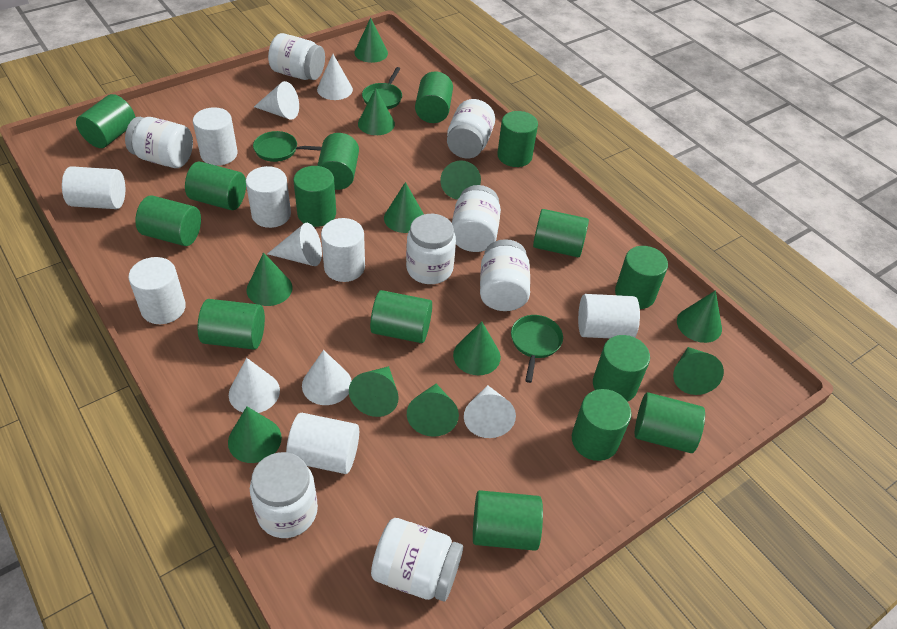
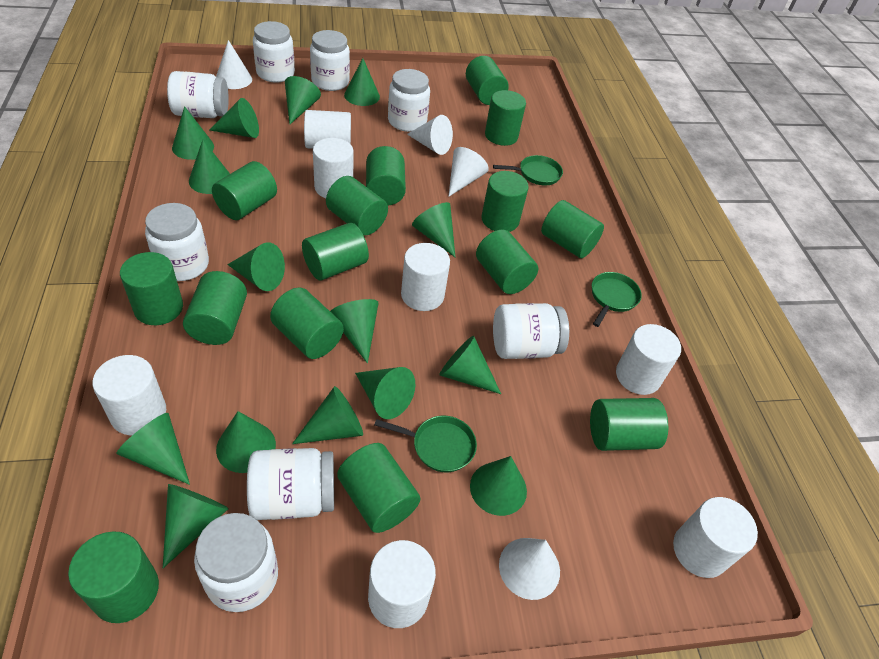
green cone: [228,406,282,463] [246,252,293,306] [349,366,399,417] [354,18,388,63] [358,88,395,135] [384,182,424,233] [407,384,459,437] [440,161,481,200] [453,321,501,375] [673,347,724,395] [677,290,722,343] = 11 -> [117,413,190,485] [163,484,229,568] [172,106,214,160] [189,140,230,194] [209,98,259,138] [216,411,276,473] [227,242,285,291] [285,76,321,124] [292,386,363,444] [330,299,379,363] [344,58,380,106] [355,367,415,419] [412,202,456,258] [439,336,501,394] [470,456,527,516] = 15
white cone: [229,358,280,413] [254,81,299,120] [267,223,322,266] [302,350,352,405] [317,54,353,100] [464,385,516,438] = 6 -> [216,40,252,89] [407,115,453,155] [448,147,489,197] [499,538,560,600] = 4

